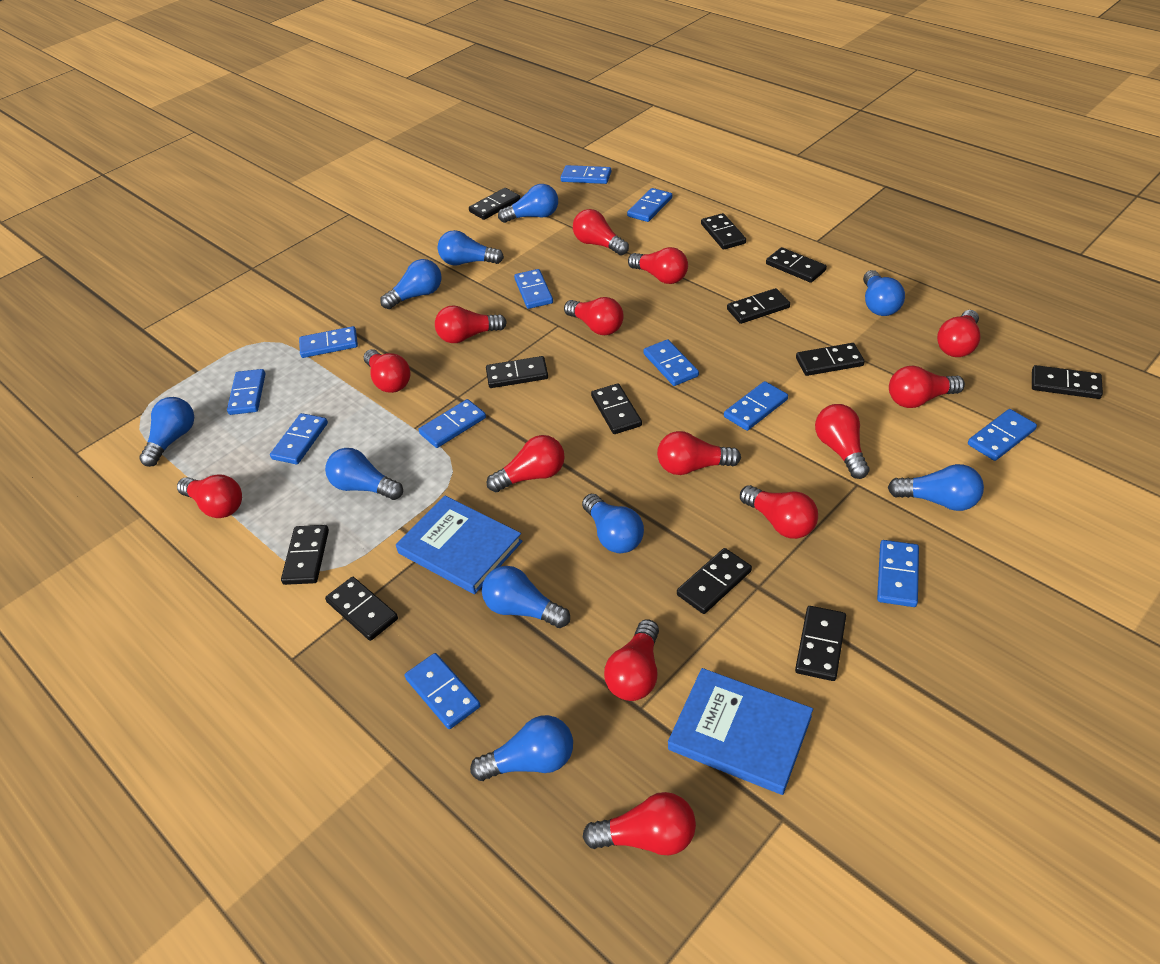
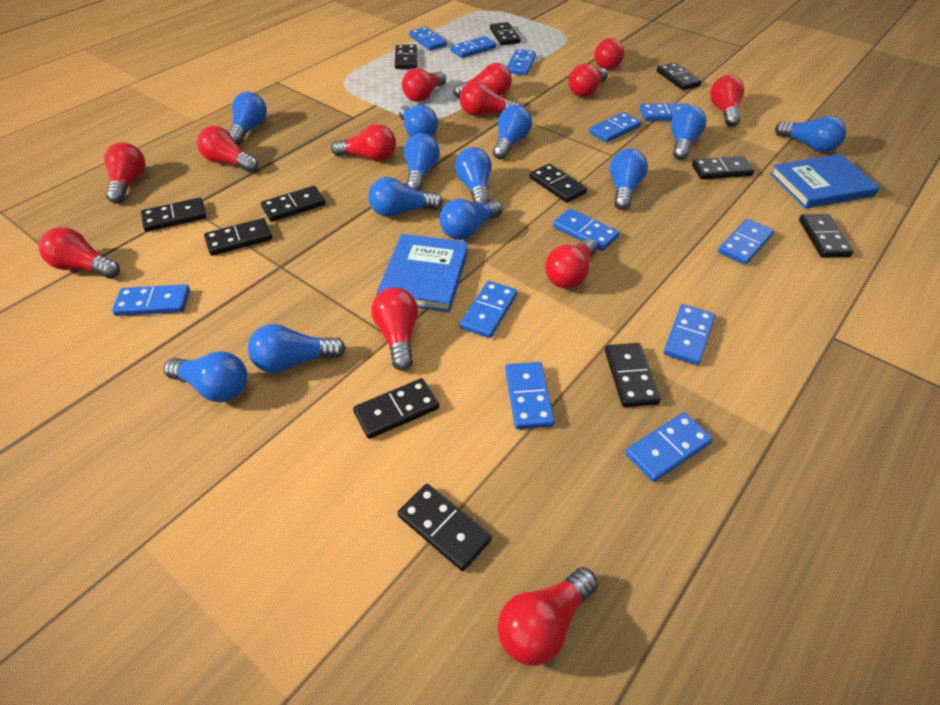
blue light bulb: [139,397,194,467] [325,448,403,500] [380,259,442,309] [438,230,504,266] [470,715,573,781] [482,566,570,628] [498,184,558,223] [582,494,644,553] [863,270,905,316] [888,464,984,511] = 10 -> [163,351,248,402] [229,92,267,145] [248,324,346,373] [368,177,443,217] [399,105,438,137] [404,133,440,191] [440,199,503,240] [455,147,491,203] [493,105,532,159] [610,149,648,210] [671,105,706,160] [775,116,846,153] = 12
red light bulb: [177,474,242,518] [364,349,410,393] [435,305,507,343] [487,435,565,492] [564,297,624,335] [573,209,629,255] [583,792,696,856] [604,619,659,701] [628,247,688,284] [657,431,741,475] [740,485,818,539] [815,404,869,479] [889,366,965,408] [937,310,980,357] = 14 -> [39,227,120,279] [104,142,146,204] [197,126,258,173] [331,124,396,161] [371,287,418,371] [402,68,446,102] [453,63,512,98] [459,81,519,116] [498,567,598,666] [545,238,597,289] [569,63,608,97] [594,38,624,70] [710,75,744,127] = 13

